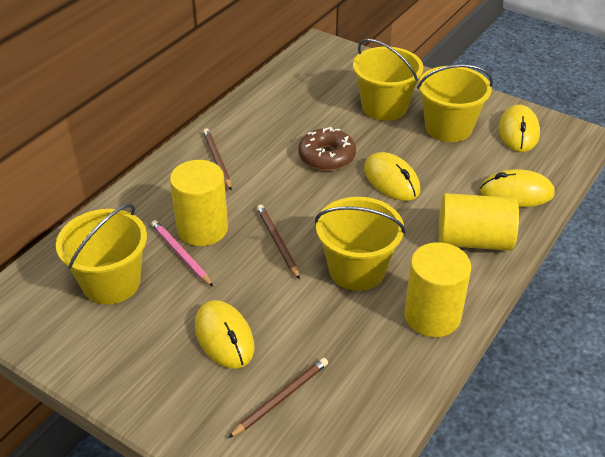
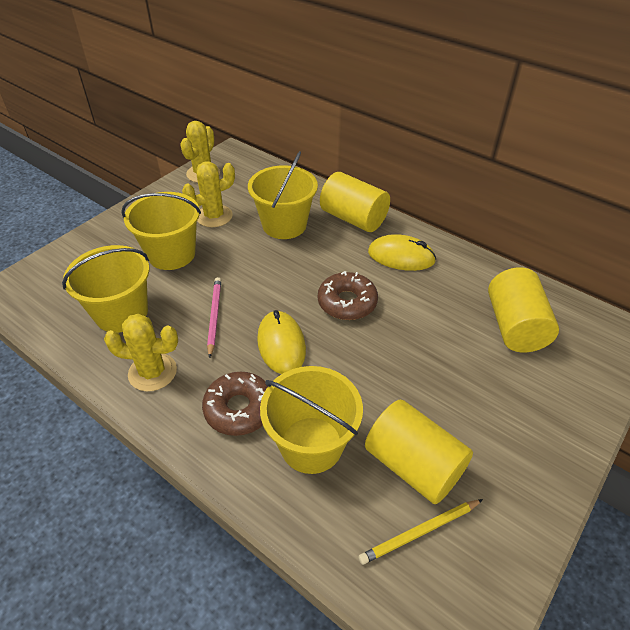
brown donut: [298,127,356,171] = 1 -> [202,372,268,436] [318,271,378,320] = 2
brown pencil: [203,128,232,190] [228,358,328,438] [257,205,300,280] = 3 -> none = 0
yellow cactus: none = 0 -> [104,314,178,392] [180,121,220,183] [182,161,235,227] = 3
yellow mouse: [195,300,254,369] [364,152,420,201] [480,169,555,207] [498,105,540,152] = 4 -> [257,310,306,374] [368,234,436,271] = 2
yellow pencil: none = 0 -> [358,499,483,565] = 1

